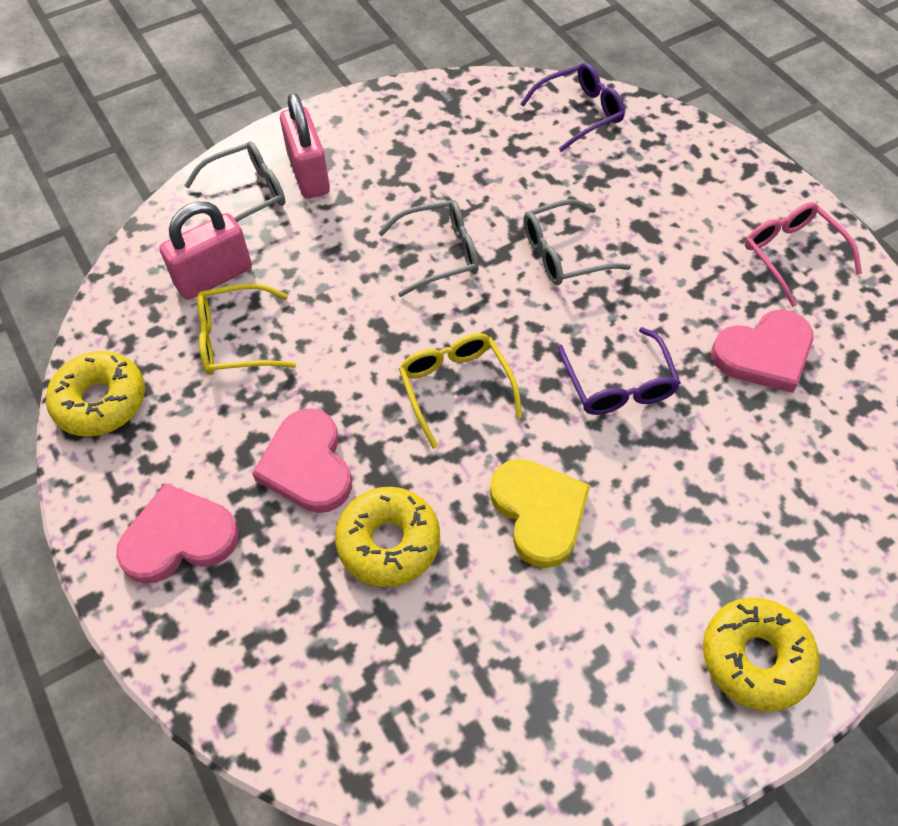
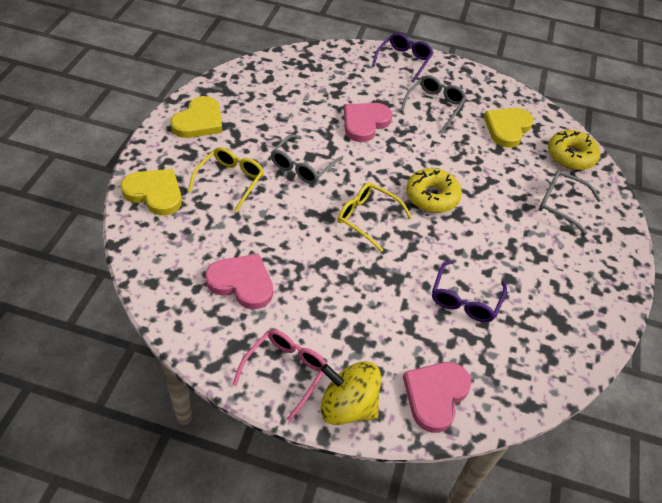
pink padlock: [160,201,252,300] [280,93,330,199] = 2 -> none = 0
yellow donut: [46,351,145,437] [335,487,440,587] [703,598,820,711] = 3 -> [406,168,462,213] [548,130,600,170] = 2
yellow heart: [490,459,591,568] = 1 -> [121,169,182,216] [171,96,222,138] [484,108,534,148] = 3
yellow spinning top: none = 0 -> [321,361,381,425] = 1

